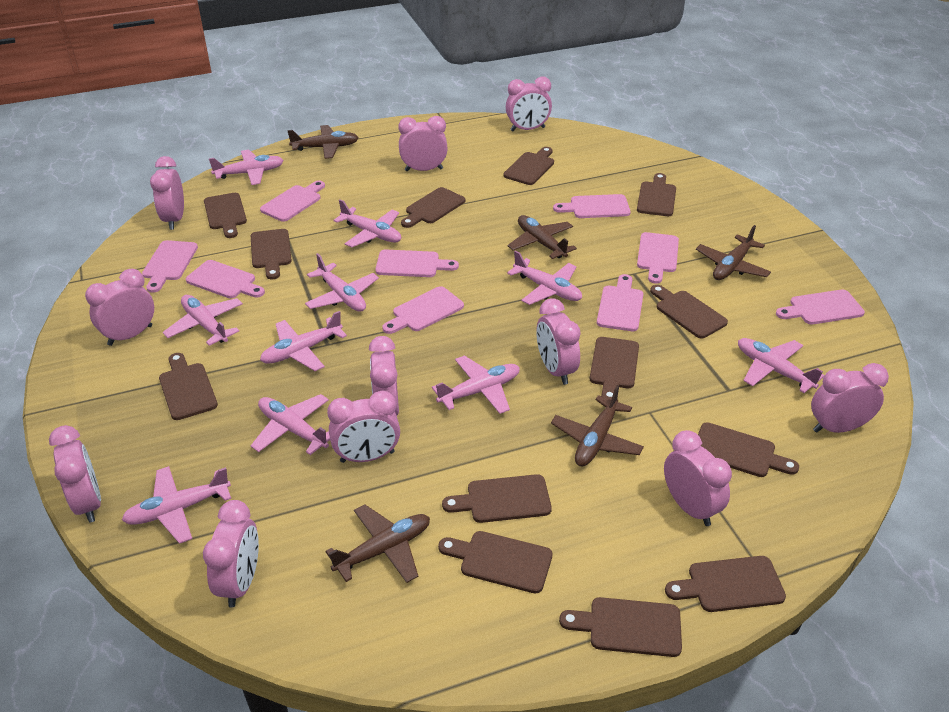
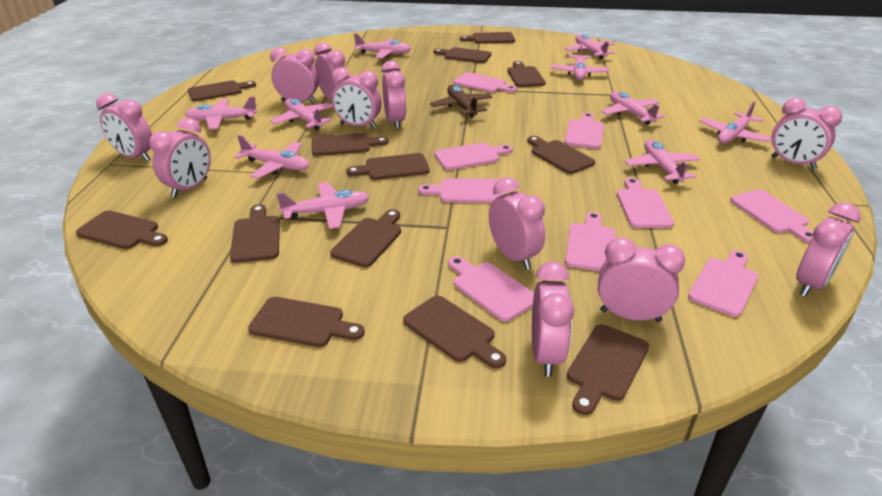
brown plane: [287,125,359,159] [326,505,430,583] [507,215,577,259] [551,385,644,466] [696,225,771,280] = 5 -> [430,85,493,118] = 1

